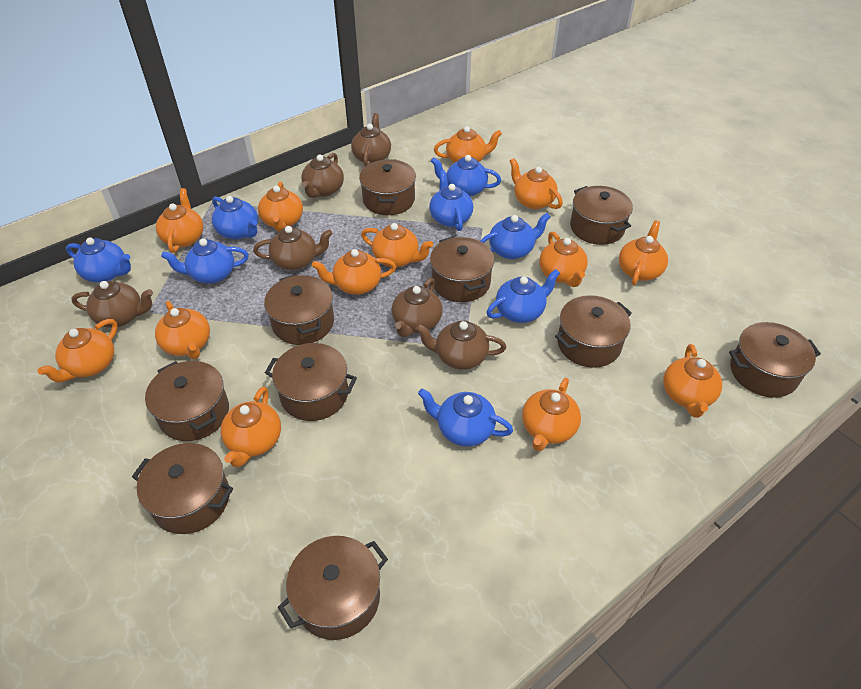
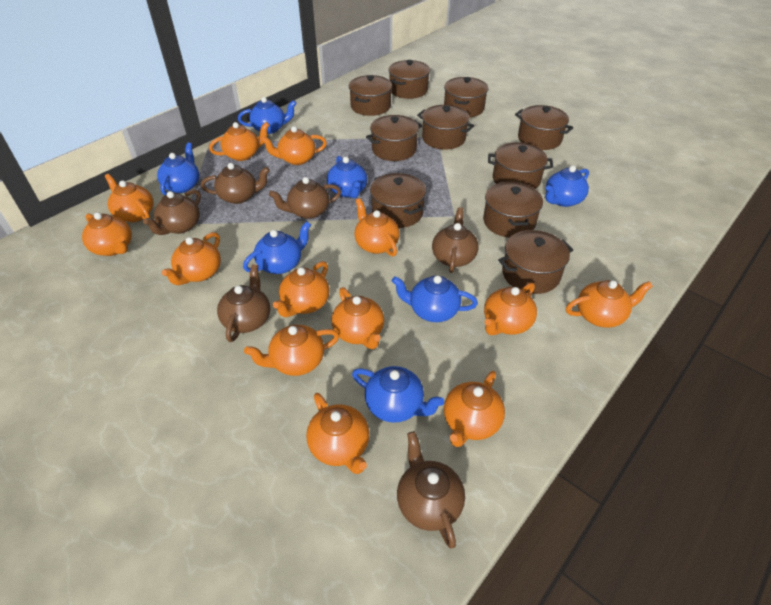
blue teapot: [66,237,131,282] [161,239,249,284] [212,196,258,240] [418,388,513,447] [429,170,473,231] [431,155,501,197] [480,213,551,259] [487,269,560,323] = 8 -> [157,143,199,195] [238,97,297,134] [243,221,311,274] [327,156,367,198] [352,366,444,423] [392,275,478,322] [545,166,589,207] = 7

